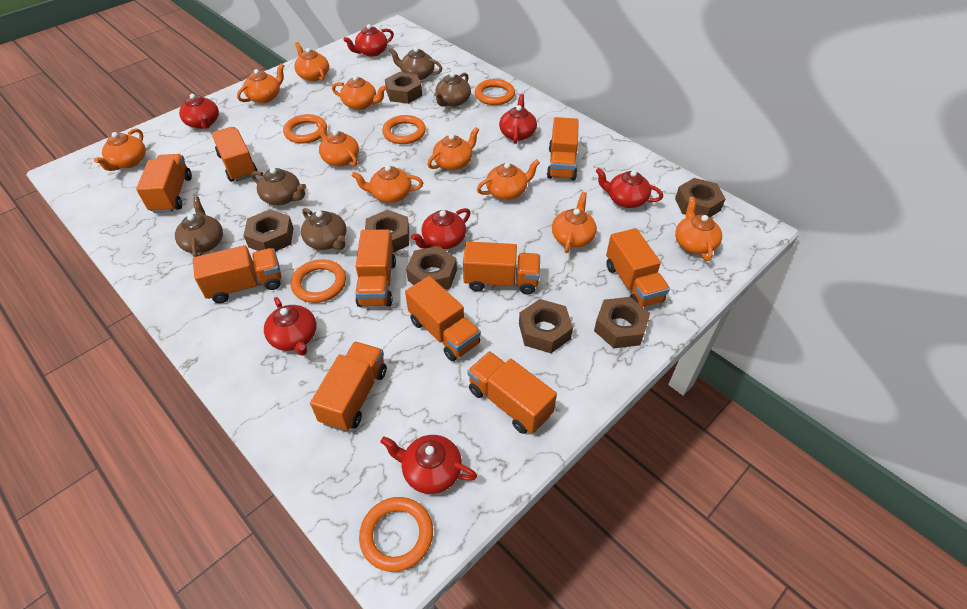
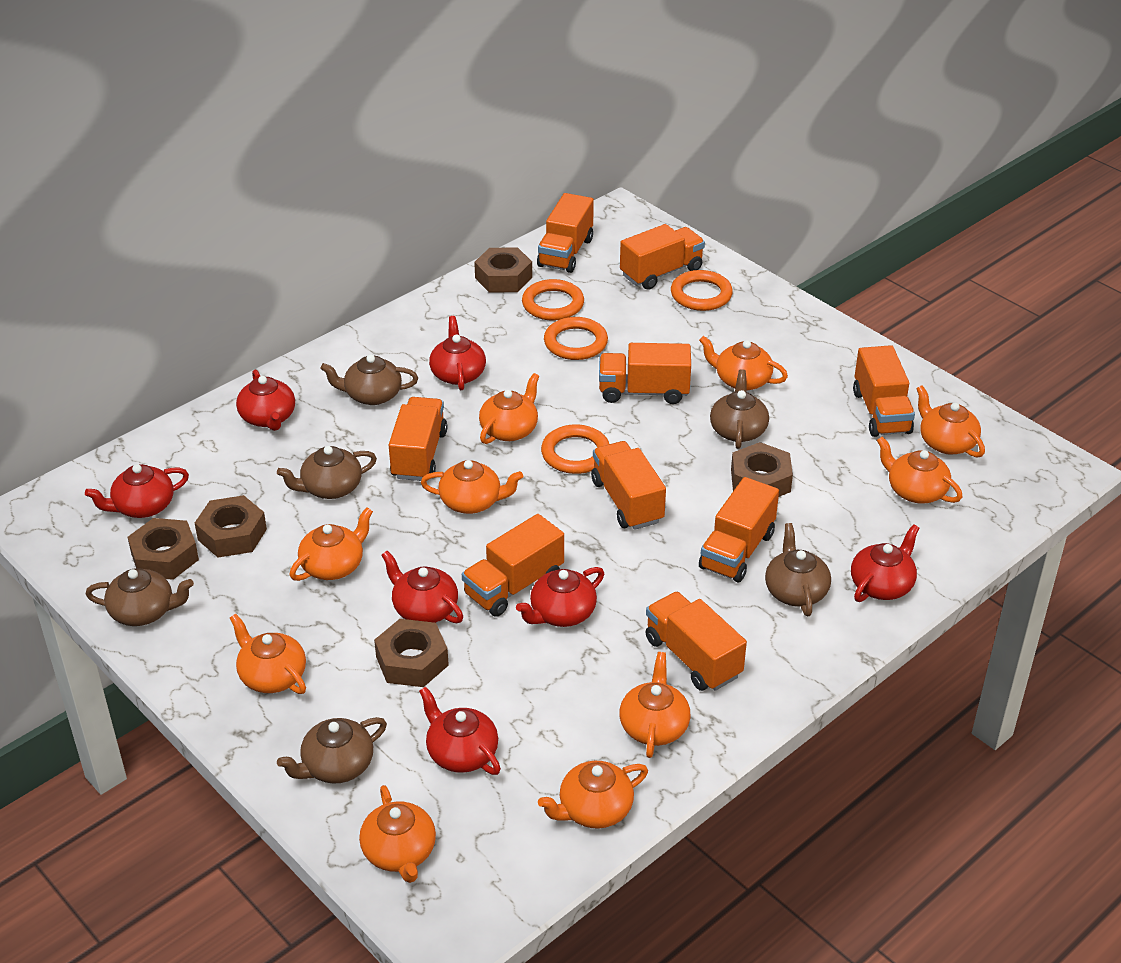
brown nut: [243,209,294,252] [365,210,409,253] [385,72,422,104] [406,246,457,290] [519,299,573,353] [594,297,650,348] [675,178,725,217] = 7 -> [127,518,199,580] [195,495,267,557] [374,619,449,687] [474,248,532,293] [731,442,793,497] = 5
brown teapot: [175,197,223,257] [251,168,306,205] [301,208,346,250] [389,47,443,80] [434,72,471,107] = 5 -> [86,568,194,626] [277,446,377,499] [277,717,387,783] [320,354,418,405] [710,369,769,449] [765,523,831,616] = 6
orange ring: [283,114,327,144] [291,259,346,303] [359,497,433,572] [382,115,426,144] [475,79,515,105] = 5 -> [522,279,584,321] [541,424,609,474] [544,317,608,360] [671,270,733,311] = 4
orange truck: [136,154,192,213] [193,245,281,303] [212,127,257,182] [310,342,387,432] [355,229,396,307] [405,276,481,361] [463,241,540,295] [468,351,557,434] [547,117,579,180] [606,228,670,307] = 10 -> [389,397,447,481] [462,514,564,617] [537,193,594,273] [591,441,666,530] [599,343,691,404] [620,224,705,290] [646,592,747,691] [699,477,779,582] [853,345,915,437] = 9

